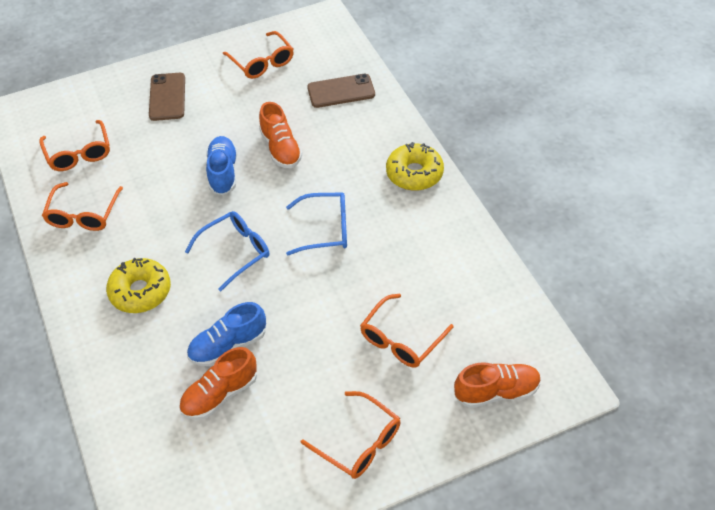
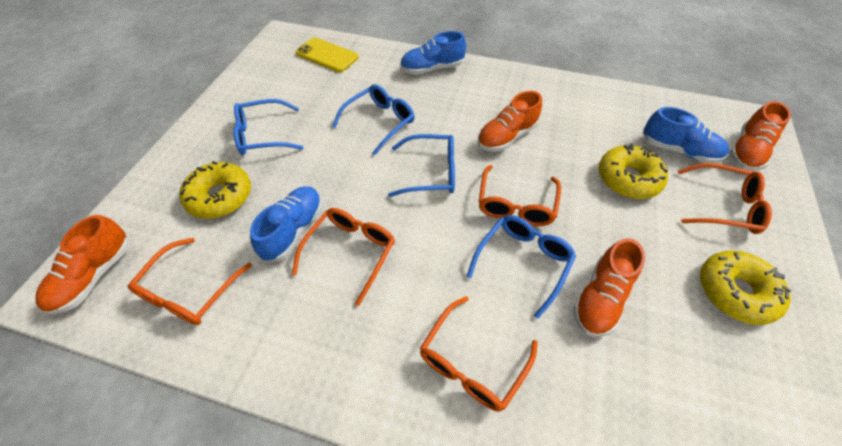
blue glasses: [185,211,269,291] [286,193,347,255] = 2 -> [233,99,304,155] [332,84,415,156] [388,134,455,197] [466,215,576,319] = 4
blue shoe: [187,302,266,367] [206,136,237,195] = 2 -> [250,186,322,262] [400,31,466,75] [643,107,729,163] = 3
brown phone: [149,73,185,121] [307,74,375,108] = 2 -> none = 0
orange shoe: [179,347,257,420] [259,102,303,168] [454,362,541,408] = 3 -> [35,215,130,315] [478,91,542,152] [573,238,645,337] [730,101,791,171] = 4
yellow donut: [106,258,171,313] [386,142,444,191] = 2 -> [179,161,251,219] [599,143,668,199] [700,250,791,325] = 3
yellow phone: none = 0 -> [296,37,359,72] = 1

